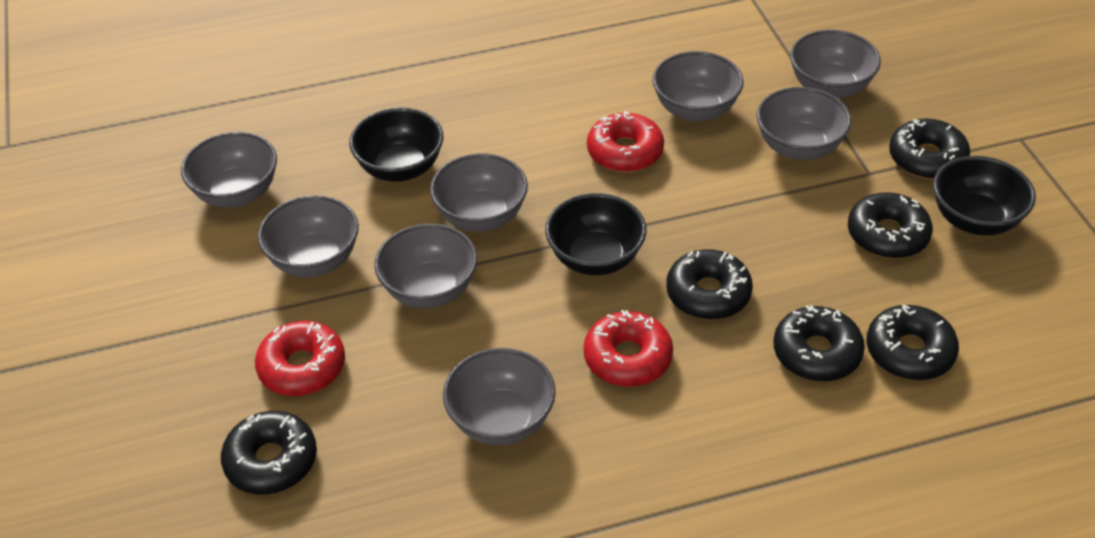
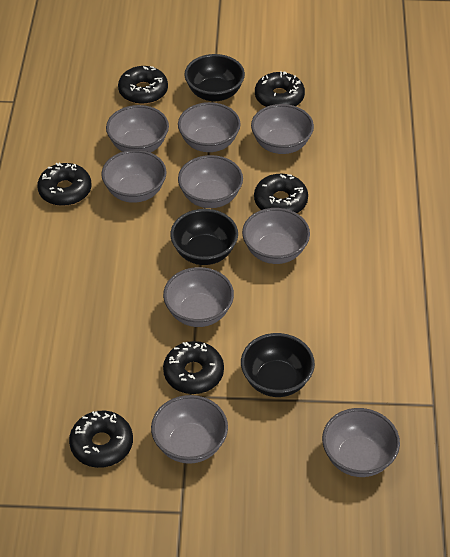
grey bowl: [181,132,277,207] [258,195,359,277] [374,224,477,308] [430,153,528,232] [443,348,556,445] [652,51,744,121] [756,87,851,160] [790,30,881,98] = 8 -> [101,150,166,203] [106,105,169,153] [151,395,228,464] [163,267,234,327] [178,102,240,152] [178,155,243,208] [242,208,310,264] [251,104,314,154] [322,408,400,477] = 9
red donut: [255,321,345,396] [584,310,673,387] [587,111,664,172] = 3 -> none = 0

